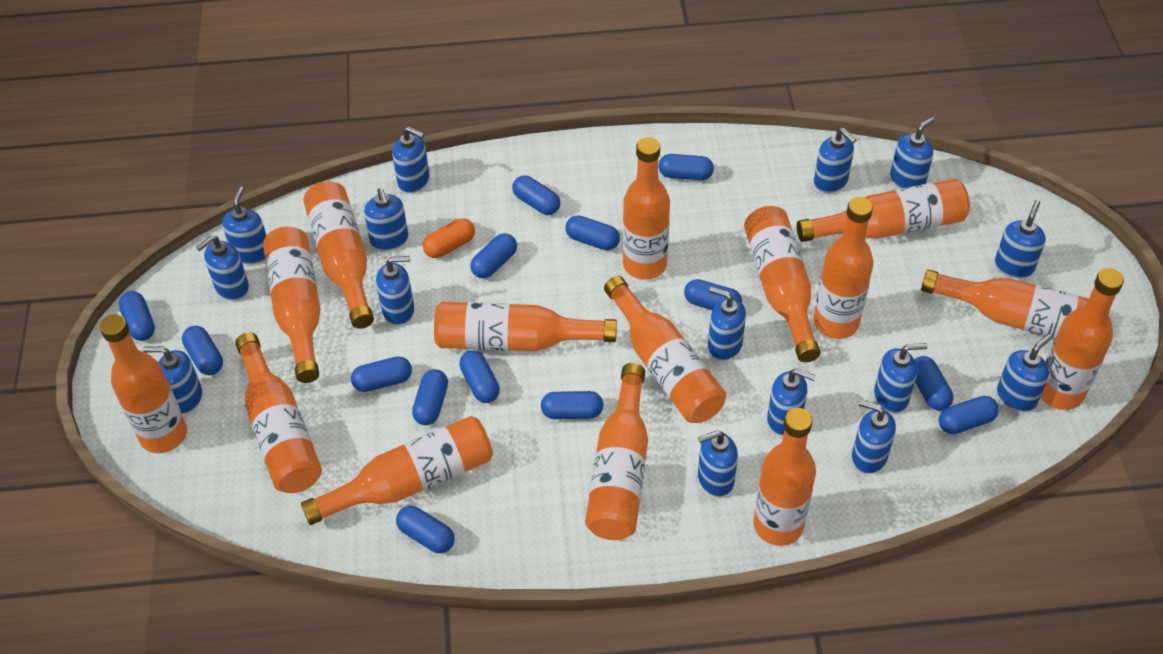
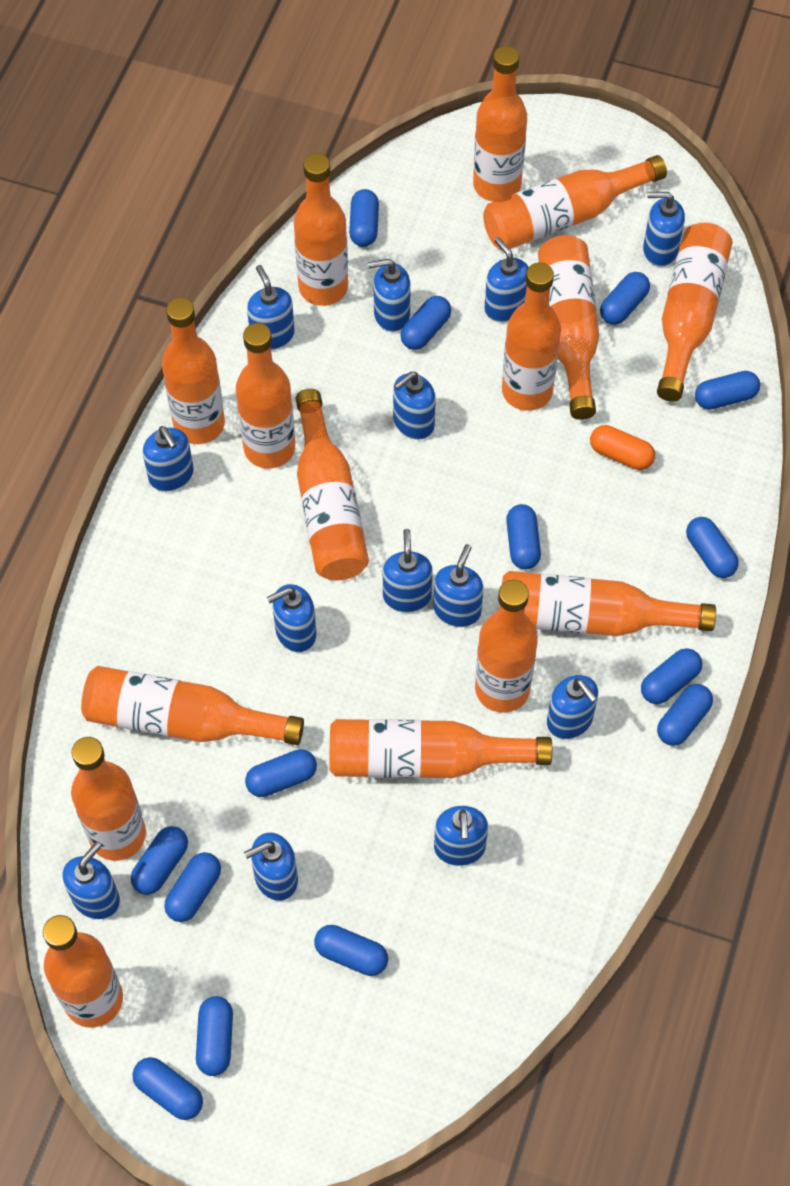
blue soap dispenser: [143,346,202,414] [196,235,249,300] [222,186,266,264] [364,188,408,251] [376,256,414,325] [392,127,430,193] [698,430,738,497] [708,287,746,360] [767,369,816,435] [814,128,856,193] [852,400,896,474] [874,343,927,413] [890,117,935,189] [995,200,1046,278] [997,334,1052,412] = 15 -> [63,842,120,919] [143,426,194,492] [244,833,298,901] [247,265,295,350] [267,584,317,652] [368,259,410,332] [383,529,433,613] [393,372,436,440] [433,544,483,627] [434,806,488,866] [484,237,529,322] [547,675,598,739] [643,192,685,267] = 13

